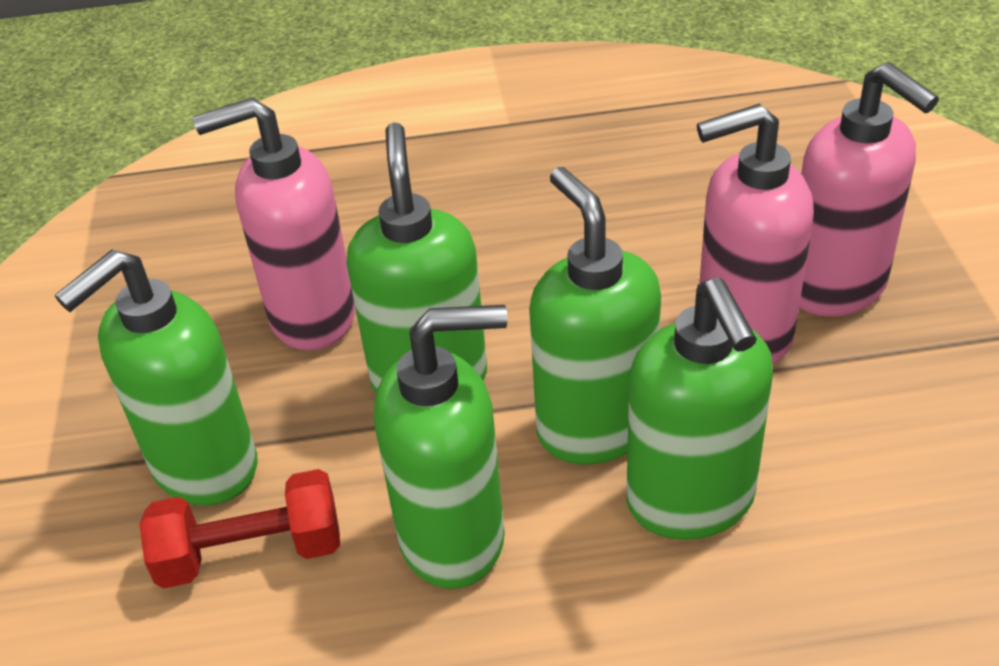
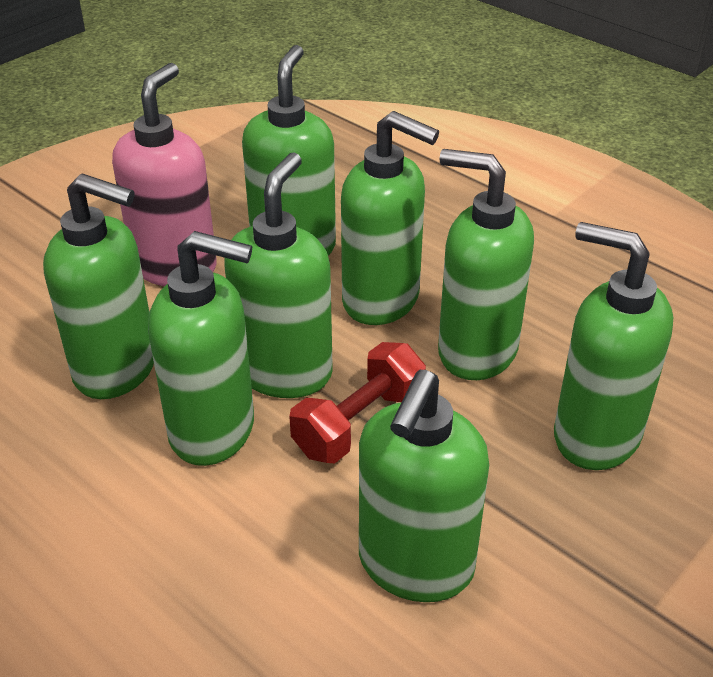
green soap dispenser: [55,250,257,505] [347,123,487,393] [374,305,507,589] [529,167,661,464] [626,278,773,540] = 5 -> [43,173,154,399] [148,231,254,466] [224,152,333,398] [242,45,336,256] [341,111,439,325] [359,370,489,602] [438,149,534,380] [554,222,673,470] = 8
pink soap dispenser: [193,98,355,351] [697,104,814,364] [799,62,939,317] = 3 -> [112,63,217,286] = 1

